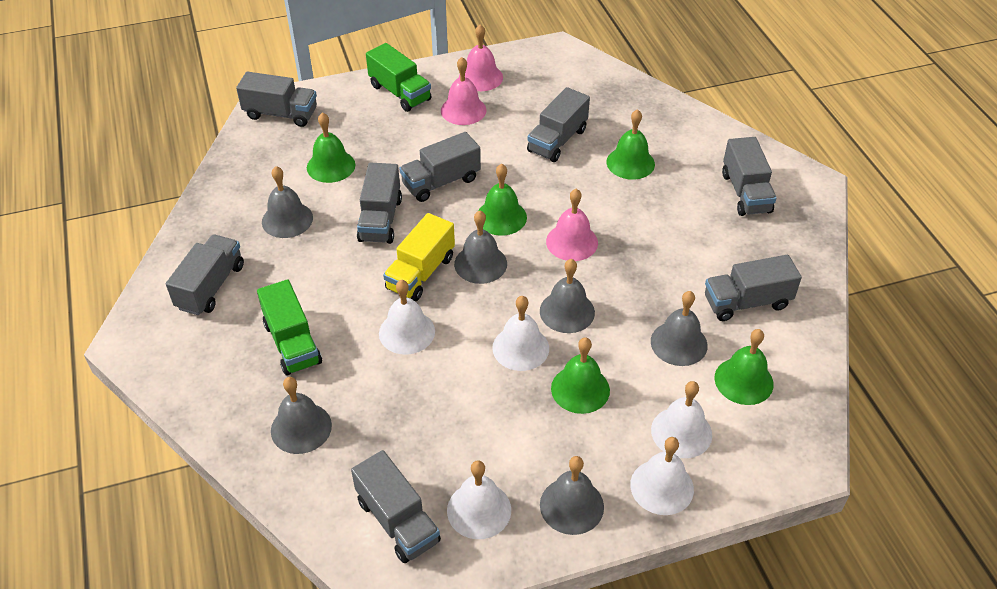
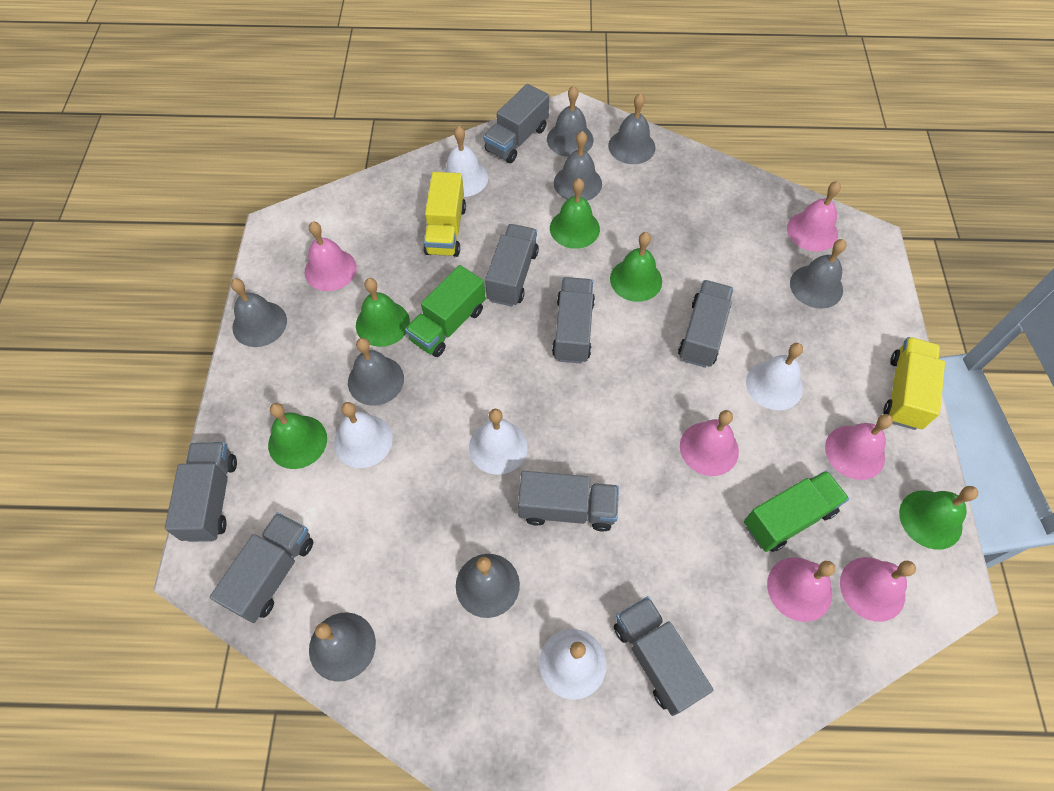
grey bell: [262,166,313,238] [271,377,332,454] [454,211,507,284] [540,259,595,333] [540,456,604,535] [651,291,708,366] = 6 -> [231,278,287,347] [309,612,376,682] [348,338,404,406] [456,554,520,618] [547,86,594,157] [554,131,602,201] [608,93,656,164] [790,239,847,309] = 8
pink bell: [441,57,487,125] [459,25,503,91] [546,189,598,261] = 3 -> [305,222,357,291] [680,410,739,476] [767,557,835,622] [787,181,841,252] [825,414,893,480] [840,557,916,622] = 6
yellow truck: [383,213,455,301] = 1 -> [423,172,466,257] [883,337,945,430] = 2

